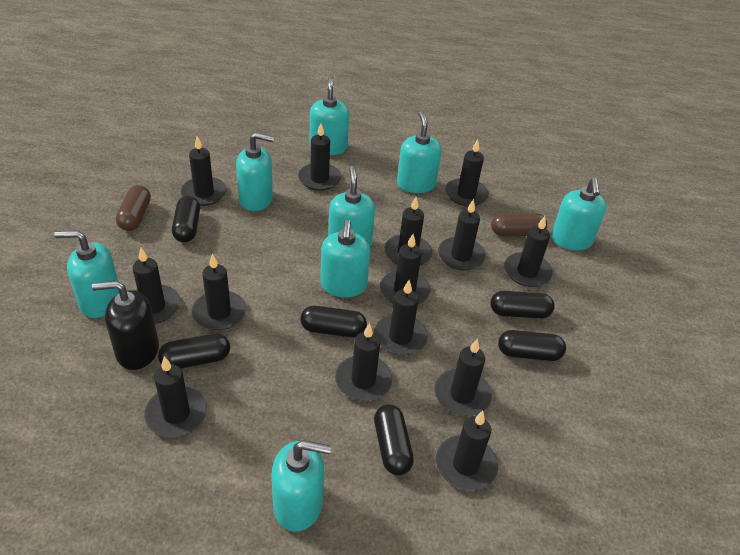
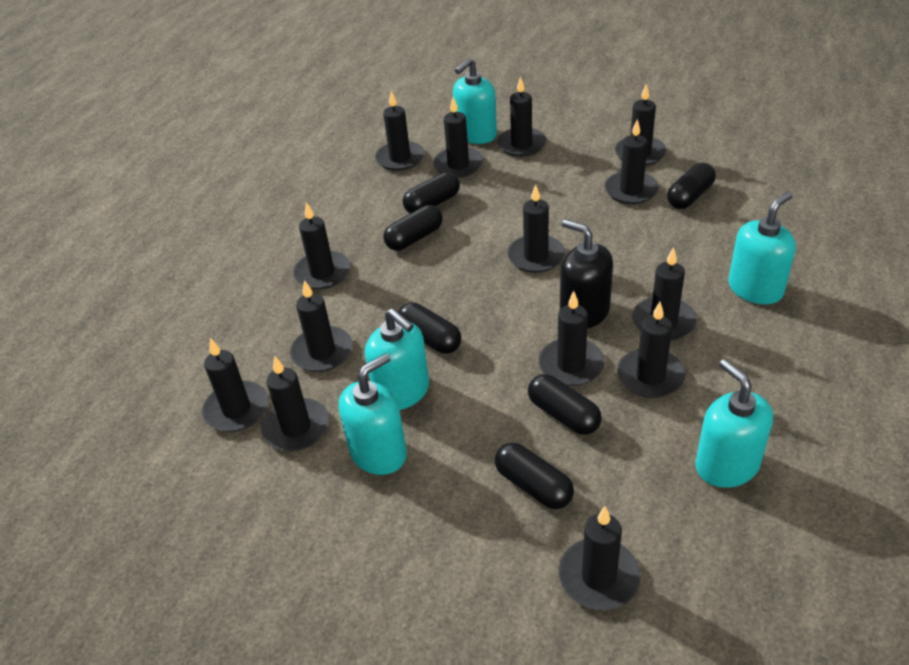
brown capsule: [116,185,151,231] [491,213,547,236] = 2 -> none = 0
turquoise soap dispenser: [54,230,119,318] [236,132,275,211] [271,440,331,532] [310,76,349,155] [320,220,370,297] [328,166,375,246] [397,111,442,193] [551,178,607,250] = 8 -> [339,353,407,475] [365,308,429,410] [453,58,497,144] [696,359,773,488] [728,192,796,304] = 5

